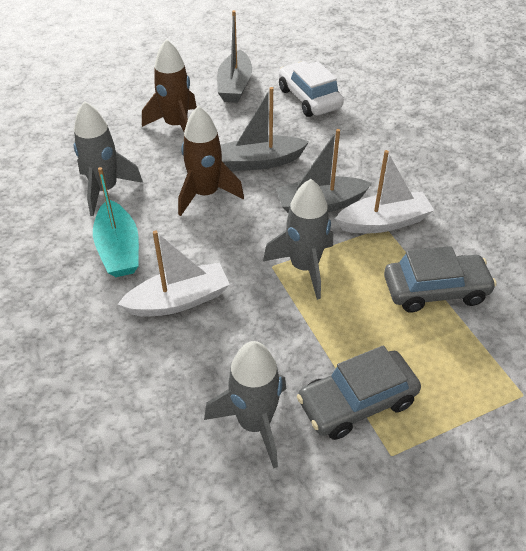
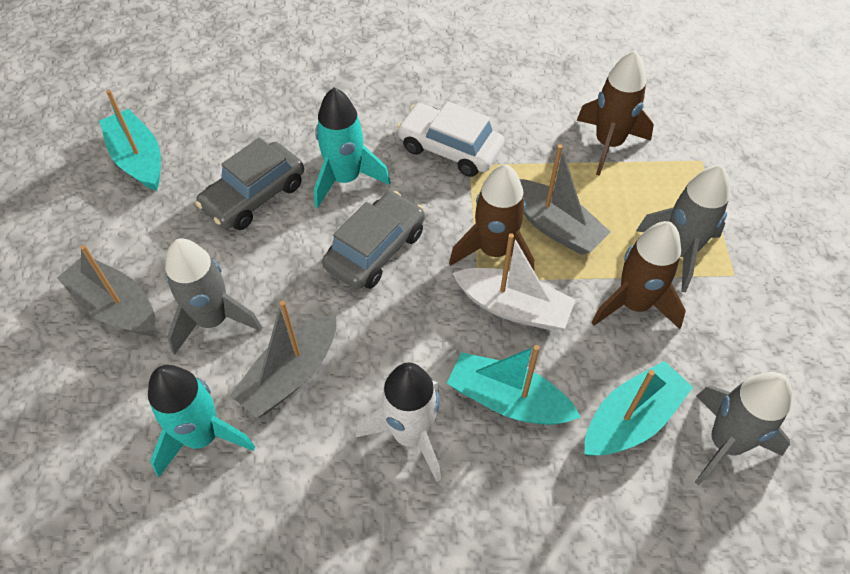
brown rocket: [142,39,197,131] [178,106,244,216] = 2 -> [449,164,534,270] [577,50,654,176] [591,221,686,329] = 3
turquoise boat: [93,167,139,277] = 1 -> [99,89,161,191] [447,345,581,425] [584,361,693,456] = 3
turquoise rocket: none = 0 -> [148,365,255,477] [314,88,390,208] = 2
white boat: [118,231,230,317] [335,150,434,233] = 2 -> [452,233,576,331] = 1
white rocket: none = 0 -> [356,363,441,482] = 1

